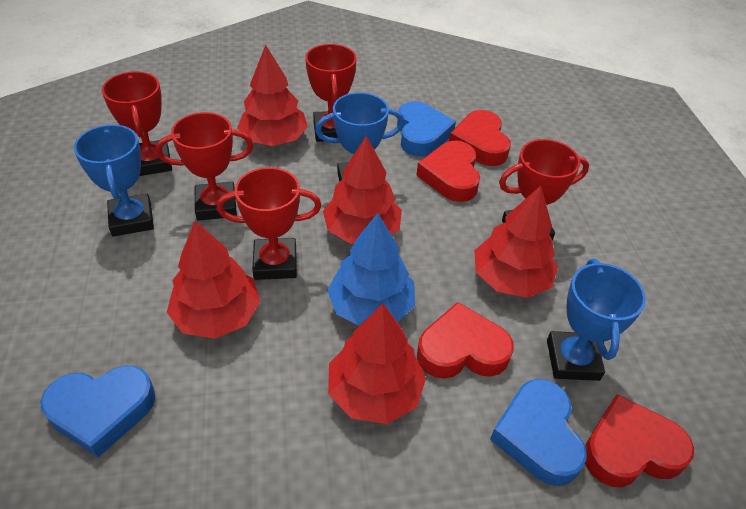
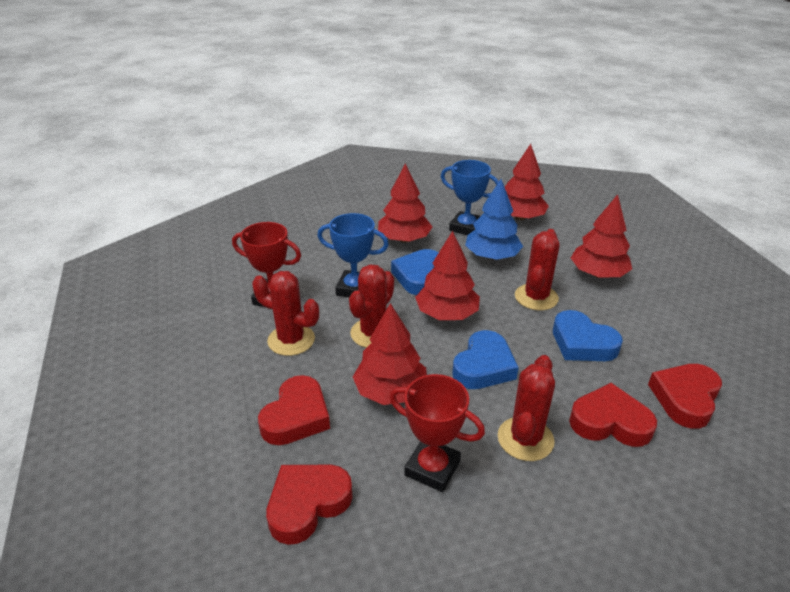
blue trophy: [74,124,154,237] [315,92,404,181] [547,259,646,381] = 3 -> [318,213,389,297] [441,160,499,235] = 2
red cactus: none = 0 -> [252,271,319,356] [349,264,394,348] [498,355,555,461] [515,229,559,310] = 4
red trophy: [102,71,172,176] [156,112,254,221] [217,167,321,280] [305,44,357,142] [499,139,589,241] = 5 -> [232,222,301,308] [389,374,485,492] = 2

